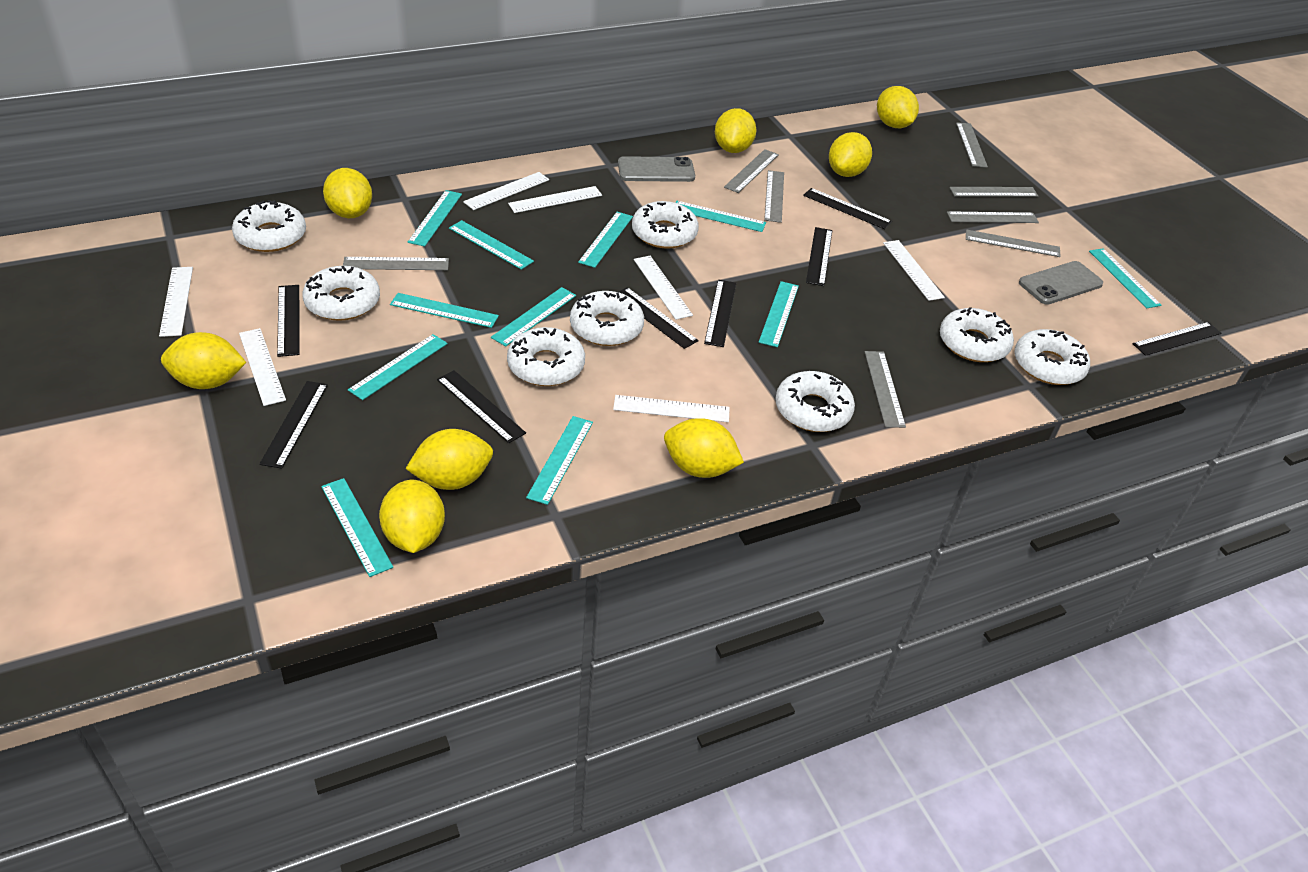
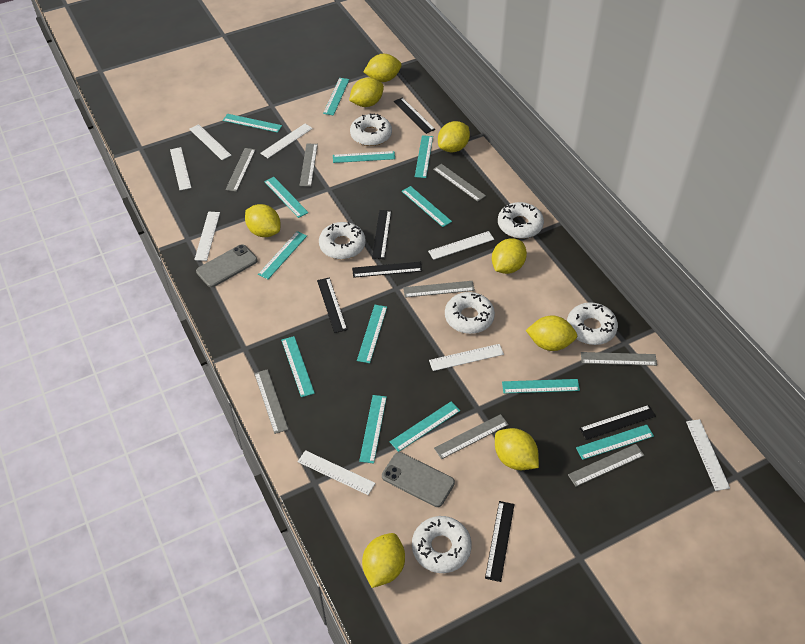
black ruler: [260,381,328,469] [277,285,300,357] [437,370,526,443] [618,287,699,349] [704,280,736,347] [803,188,892,229] [806,227,832,286] [1133,322,1222,356] = 8 -> [317,277,347,333] [352,262,422,278] [372,210,391,259] [393,97,435,134] [485,501,515,582] [579,405,656,440] = 6
turquoise ruler: [321,478,393,577] [348,334,448,400] [390,293,499,328] [408,190,462,247] [449,220,534,270] [491,287,576,347] [526,416,593,505] [578,212,633,268] [675,201,766,232] [759,281,799,347] [1089,248,1161,308] = 11 -> [223,114,282,133] [258,231,307,279] [264,177,309,218] [281,336,315,397] [323,78,350,115] [333,151,395,163] [357,305,387,363] [359,395,387,464] [390,401,460,452] [401,186,452,227] [415,135,433,178] [502,379,580,393] [576,425,654,460] = 13
white donut: [232,200,306,252] [302,266,380,321] [507,327,585,386] [570,291,644,346] [632,201,699,249] [775,371,855,432] [940,307,1014,362] [1014,329,1090,385] = 8 -> [319,222,366,259] [350,113,392,146] [412,516,472,573] [445,292,495,334] [498,202,544,239] [567,302,618,345] = 6
white ruler: [159,267,193,337] [239,328,286,406] [463,172,549,210] [508,186,602,213] [613,395,730,422] [634,256,693,320] [883,240,945,301] = 7 -> [170,147,191,190] [189,124,232,160] [194,212,220,261] [260,124,313,158] [298,450,375,495] [428,231,494,260] [429,344,504,371] [686,419,730,491] = 8

